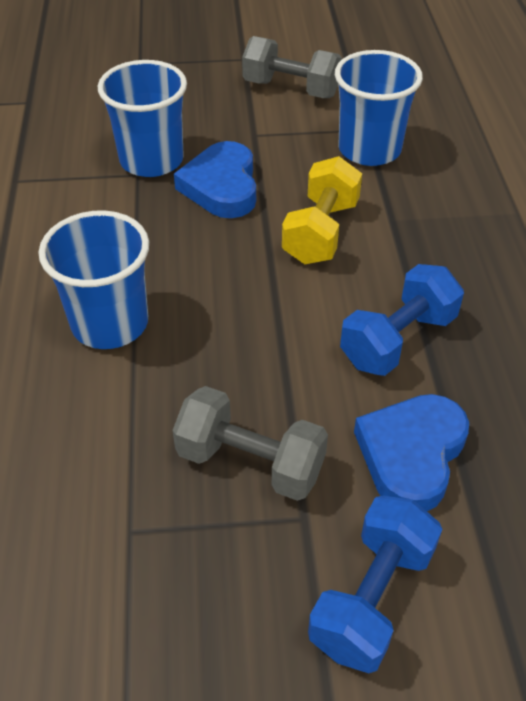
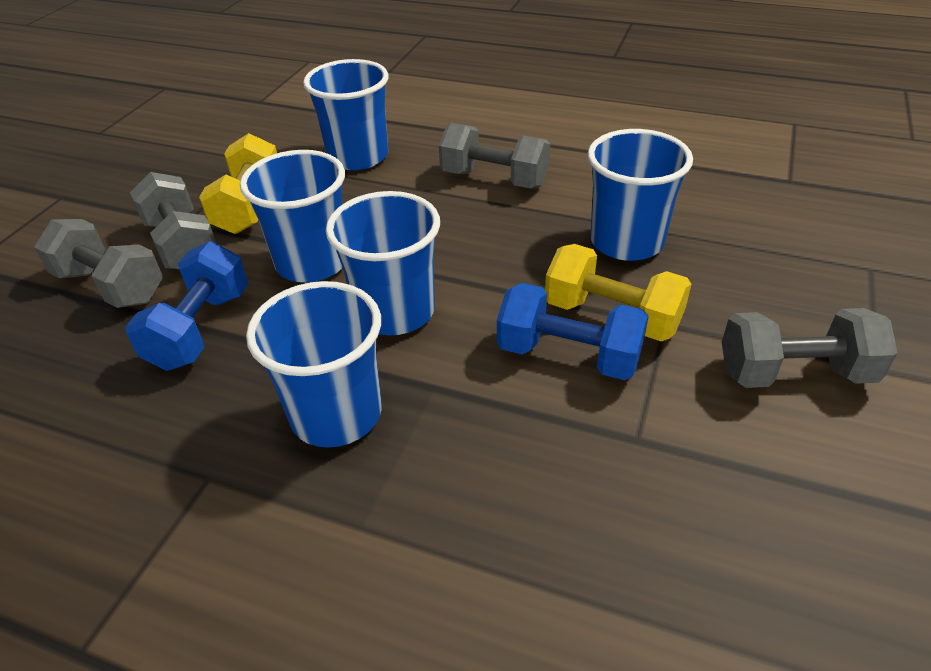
blue cup: [39,210,149,349] [98,60,187,177] [335,50,423,166] = 3 -> [240,150,345,282] [246,281,382,448] [303,59,389,170] [326,191,440,335] [588,129,693,261] = 5
blue heart: [174,141,256,218] [354,394,469,511] = 2 -> none = 0
grey dumbbell: [173,386,328,501] [242,36,342,98] = 2 -> [34,219,163,308] [130,172,217,269] [439,123,550,188] [722,308,898,388] = 4
yellow dumbbell: [282,156,362,264] = 1 -> [199,133,277,234] [545,244,692,341] = 2

